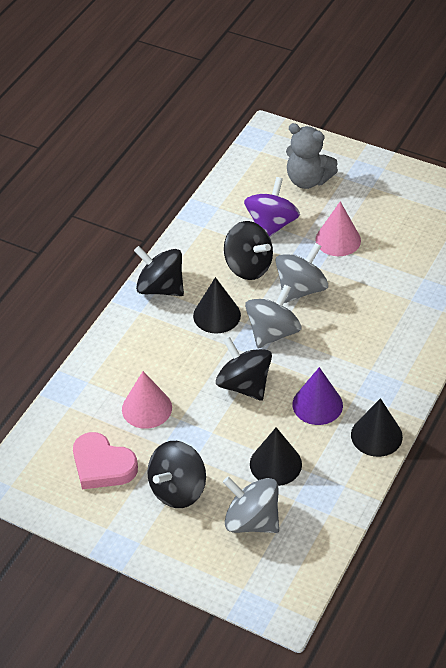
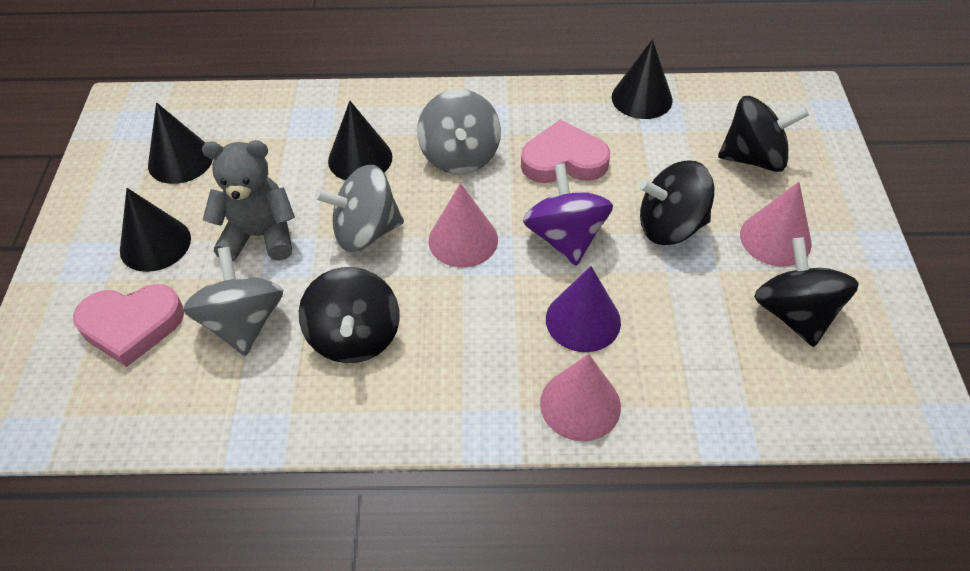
black cone: [193,277,241,334] [250,427,302,486] [351,398,403,457] = 3 -> [120,188,191,272] [148,102,213,184] [328,101,392,180] [612,39,673,119] = 4
pink cone: [122,371,172,429] [315,201,361,256] = 2 -> [429,183,498,267] [540,354,621,441] [740,182,812,267] = 3
pink heart: [73,432,138,489] = 1 -> [73,284,184,367] [521,120,610,183] = 2

